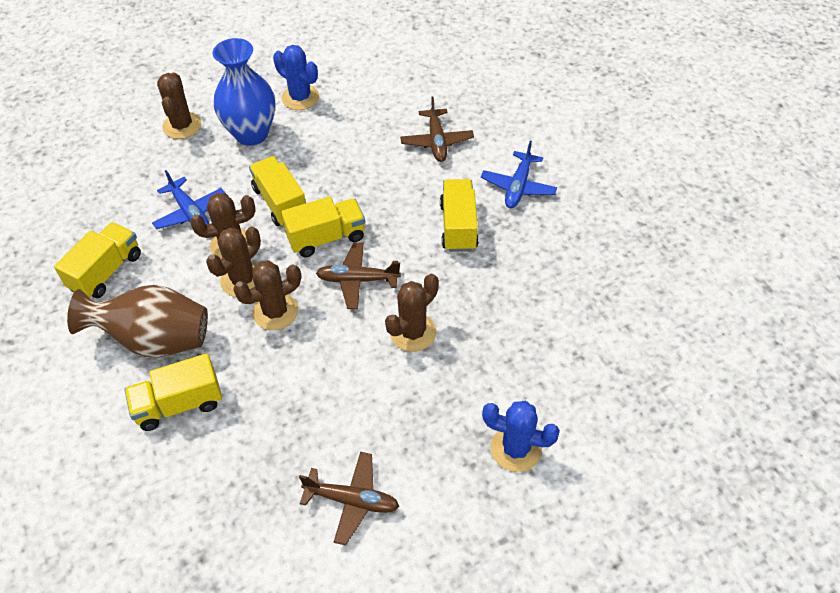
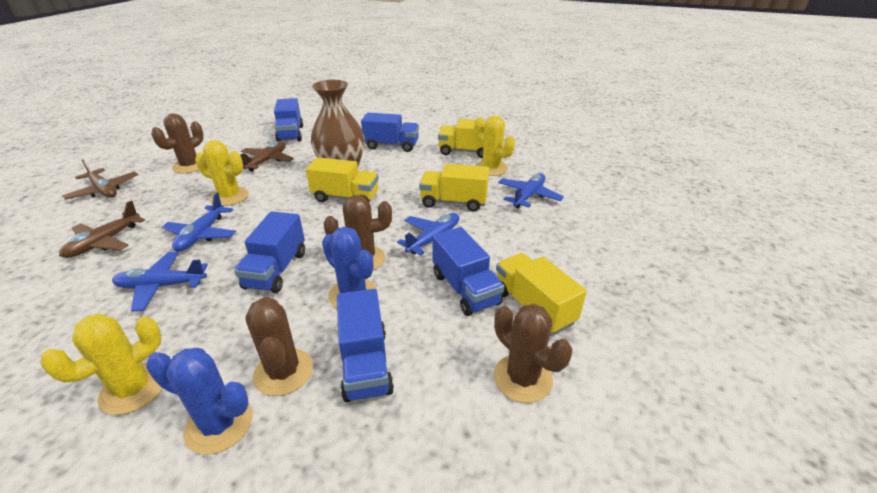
blue plane: [152,170,226,229] [481,141,557,208] = 2 -> [112,252,208,311] [162,193,236,252] [397,213,460,255] [498,173,564,209] = 4
blue truck: none = 0 -> [234,211,305,293] [274,98,303,141] [337,289,394,402] [361,113,419,152] [432,227,504,316] = 5
blue vase: [213,38,276,146] = 1 -> none = 0
brown cactus: [157,73,202,139] [190,193,256,259] [206,227,261,297] [233,260,301,330] [385,274,439,352] = 5 -> [151,114,203,173] [245,297,313,396] [324,195,392,270] [494,304,572,403] = 4
yellow cactus: none = 0 -> [40,314,163,415] [195,140,249,206] [474,116,515,176] = 3
yellow truck: [54,222,141,298] [124,353,222,431] [249,156,306,226] [281,197,365,257] [440,179,479,252] = 5 -> [306,157,379,202] [419,164,489,211] [438,119,487,158] [496,253,587,335] = 4

